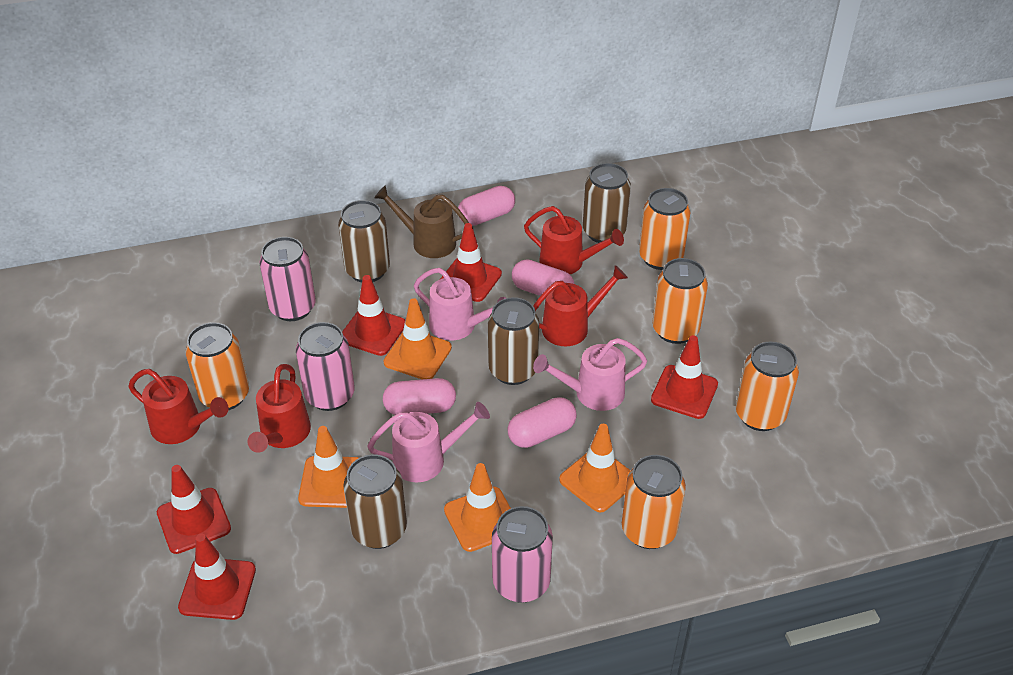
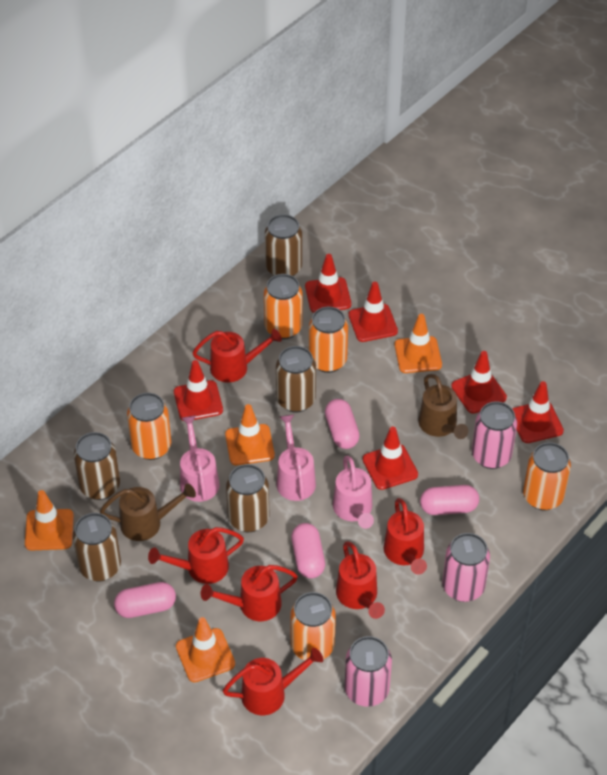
brown can: [338,200,390,282] [343,454,407,549] [488,297,539,385] [583,163,631,243] = 4 -> [73,513,121,581] [74,432,120,500] [226,464,270,532] [265,214,302,276] [276,346,316,413] = 5
brown watering can: [374,185,469,258] = 1 -> [100,483,196,541] [418,374,468,439] = 2
red traffic cone: [157,465,231,554] [178,534,256,620] [342,275,405,356] [440,223,502,302] [651,335,718,419] = 5 -> [174,360,223,421] [305,254,351,313] [348,282,398,342] [363,427,418,490] [451,351,507,414] [512,381,564,443] = 6
red watering can: [128,369,229,444] [248,364,311,453] [524,206,624,274] [533,265,628,346] = 4 -> [148,527,244,584] [192,329,282,382] [201,565,298,621] [223,647,323,715] [336,542,385,619] [383,498,427,575] = 6

